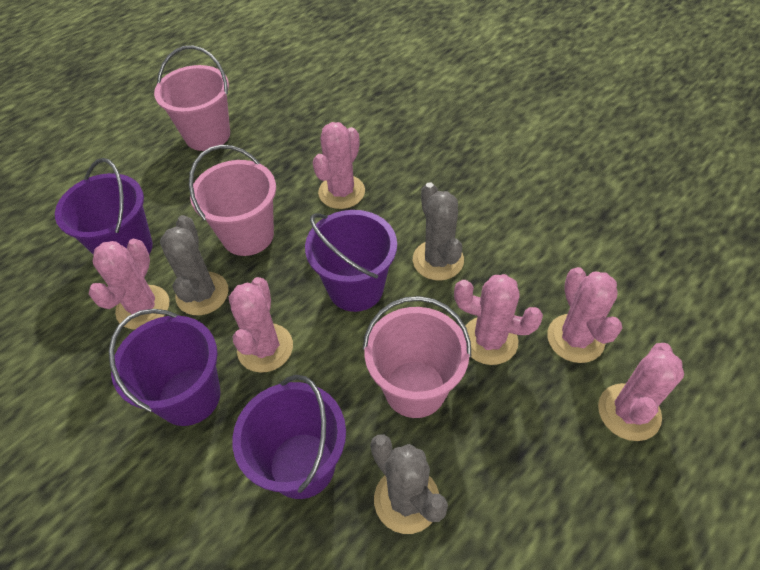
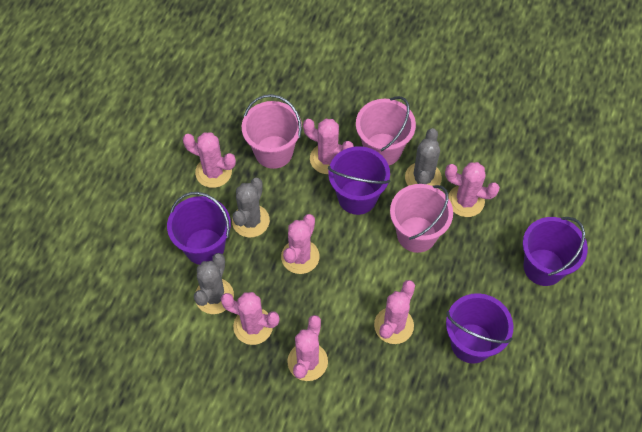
pink cactus: [89,239,169,330] [229,277,293,373] [313,122,365,209] [454,274,543,365] [547,267,622,363] [598,343,684,441] = 6 -> [182,132,236,188] [221,292,280,345] [281,214,320,274] [287,315,328,381] [303,119,354,174] [374,280,415,344] [445,162,500,217] = 7

